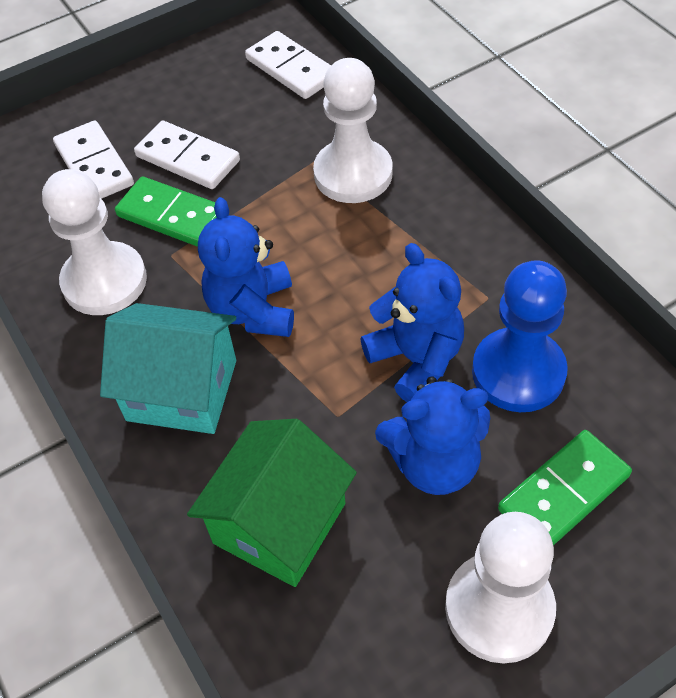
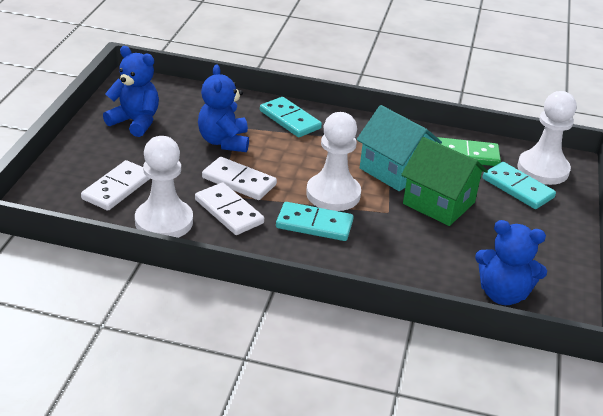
blue pawn: [472,260,568,412] = 1 -> none = 0
green domino: [115,176,217,247] [498,430,632,546] = 2 -> [437,137,501,166] = 1
turquoise domino: none = 0 -> [260,97,322,137] [276,202,354,241] [483,162,556,209] = 3

